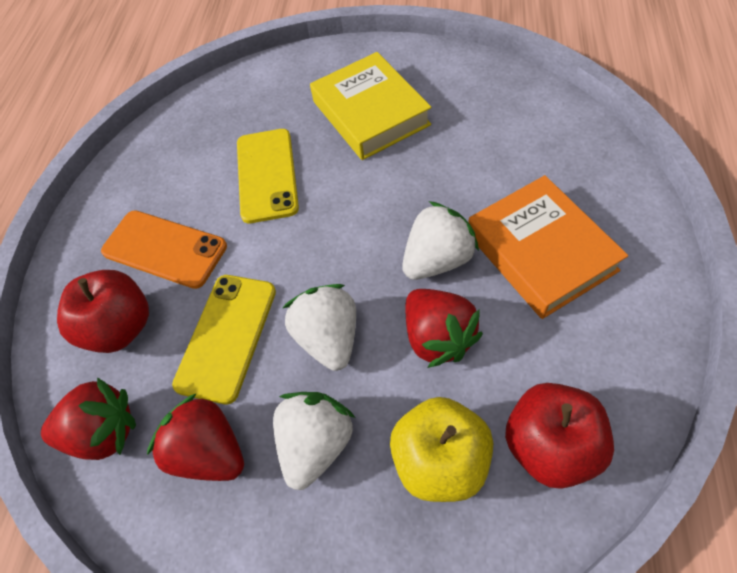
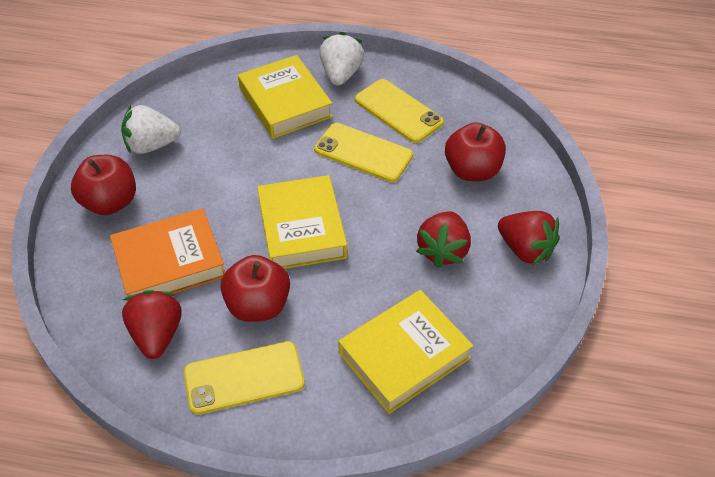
orange phone: [101,210,227,289] = 1 -> none = 0
red apple: [57,270,149,353] [505,383,614,489] = 2 -> [71,155,136,215] [221,255,290,322] [445,122,506,181] = 3
white strawberry: [273,392,355,490] [283,284,356,371] [402,201,479,280] = 3 -> [121,105,181,154] [319,32,364,85] = 2
yellow apple: [390,397,493,502] = 1 -> none = 0
yellow book: [310,52,431,160] = 1 -> [238,55,333,139] [257,175,347,269] [338,290,473,414] = 3
yellow phone: [172,275,276,404] [237,129,299,223] = 2 -> [184,341,305,415] [314,123,413,182] [355,79,444,143] = 3

